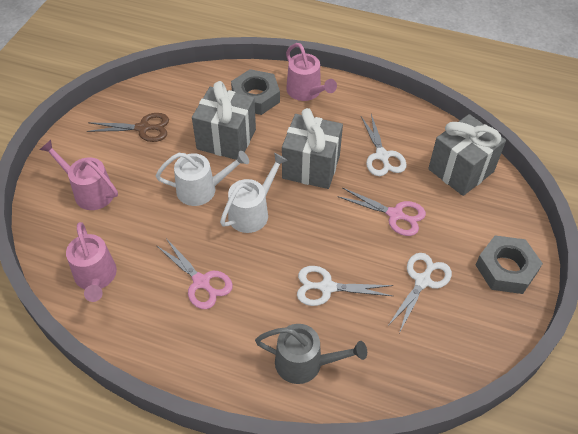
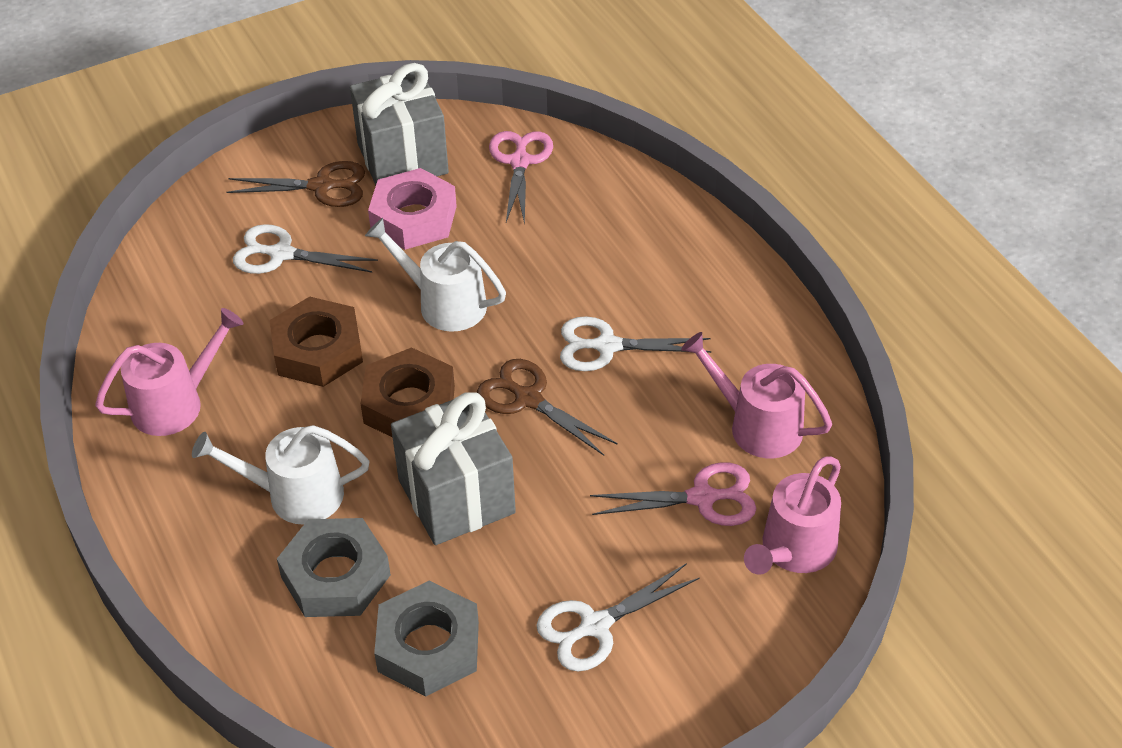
brown nut: none = 0 -> [270,297,363,387] [361,347,455,438] = 2
brown scissors: [87,113,169,142] = 1 -> [227,161,365,207] [477,359,618,456] = 2
grey gift: [192,81,256,160] [282,108,343,189] [428,114,506,196] = 3 -> [350,63,449,185] [391,392,516,545] = 2
grey watering can: [255,324,367,384] = 1 -> none = 0
pink nut: none = 0 -> [368,168,457,250] = 1

